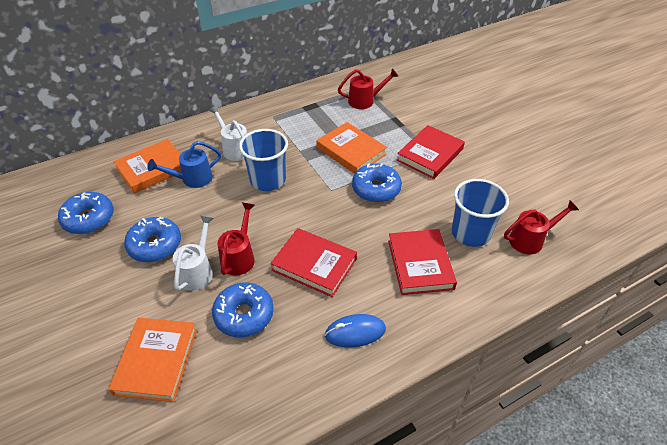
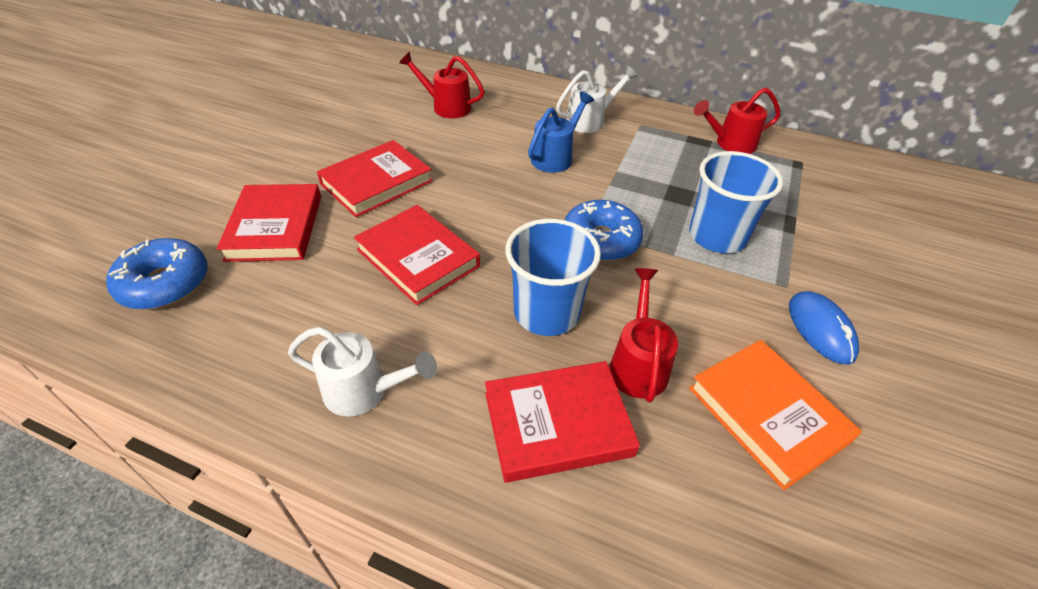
blue donut: [58,192,114,234] [124,217,181,262] [212,282,274,337] [352,163,402,202] = 4 -> [106,238,208,310] [565,200,643,261] = 2
orange book: [109,318,197,402] [113,139,181,194] [316,122,387,174] = 3 -> [689,340,862,490] = 1
red book: [270,228,357,297] [388,229,457,295] [397,125,465,179] = 3 -> [217,184,321,262] [317,140,433,217] [354,205,480,305] [485,361,640,483] = 4

